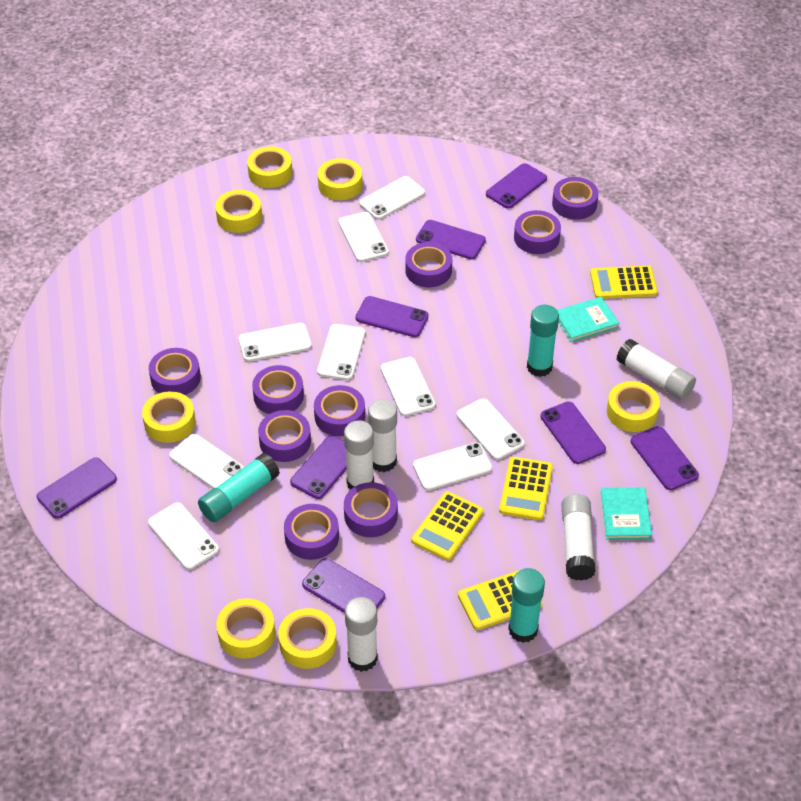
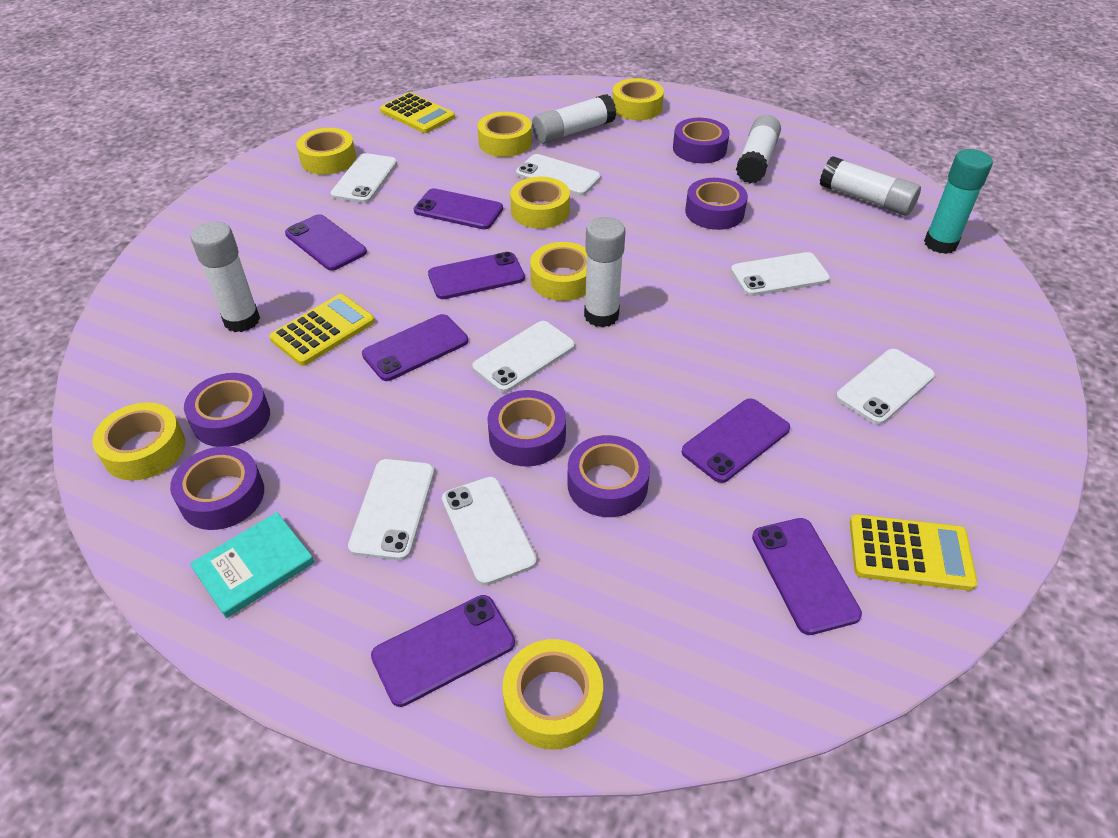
purple phone: [37,457,117,519] [290,435,347,499] [302,558,385,613] [355,296,429,337] [416,220,486,259] [486,163,547,209] [540,401,606,464] [630,426,699,490] = 8 -> [285,214,367,271] [362,314,468,381] [371,595,515,707] [414,188,503,229] [428,252,525,299] [682,398,790,483] [752,518,862,635] = 7
purple tape: [149,348,201,395] [252,365,304,414] [258,410,311,462] [284,504,339,560] [314,385,365,436] [344,482,398,537] [405,242,452,287] [514,210,561,254] [552,177,599,220] = 9 -> [170,446,264,530] [184,373,270,447] [487,390,566,467] [568,435,650,517] [673,118,730,163] [685,178,748,230] = 6
turquoise book: [557,297,620,342] [601,487,652,540] = 2 -> [190,512,314,618] = 1
turquoise glue stick: [198,453,280,522] [508,568,545,643] [527,305,559,377] = 3 -> [924,149,993,254] = 1
white phone: [148,502,219,570] [169,434,244,489] [238,323,312,362] [317,324,365,380] [338,212,389,262] [359,176,425,220] [380,357,435,416] [413,442,492,491] [456,398,525,460] = 9 -> [331,153,397,203] [348,459,434,561] [442,477,537,586] [472,321,575,393] [516,154,601,196] [731,252,830,296] [836,349,935,425] = 7
yellow calculator: [412,491,483,561] [458,570,542,630] [499,457,553,520] [590,266,658,299] = 4 -> [269,294,375,366] [380,92,455,133] [850,514,977,591] = 3

